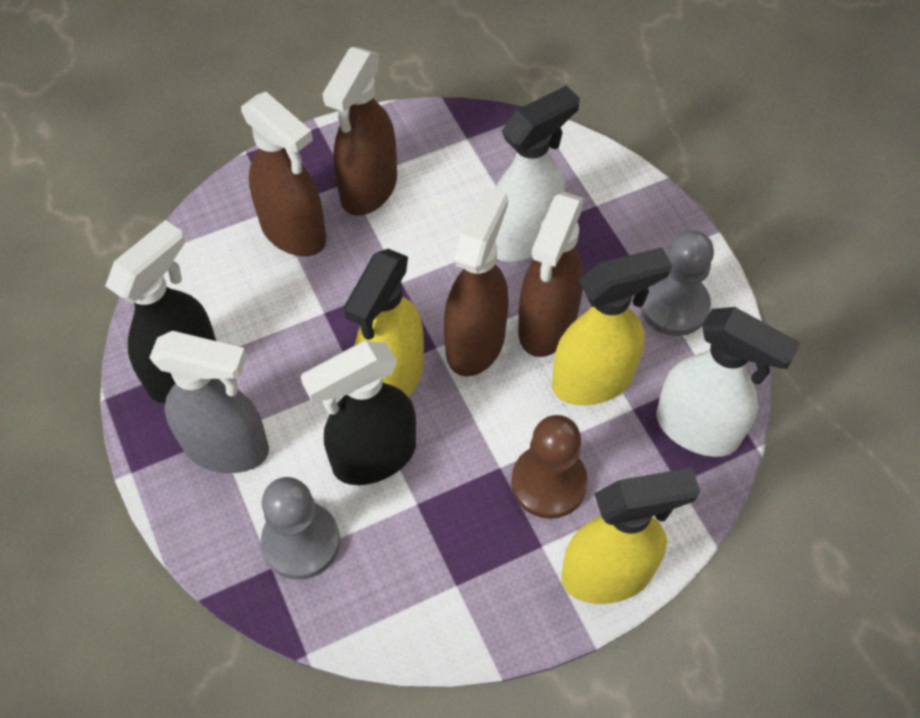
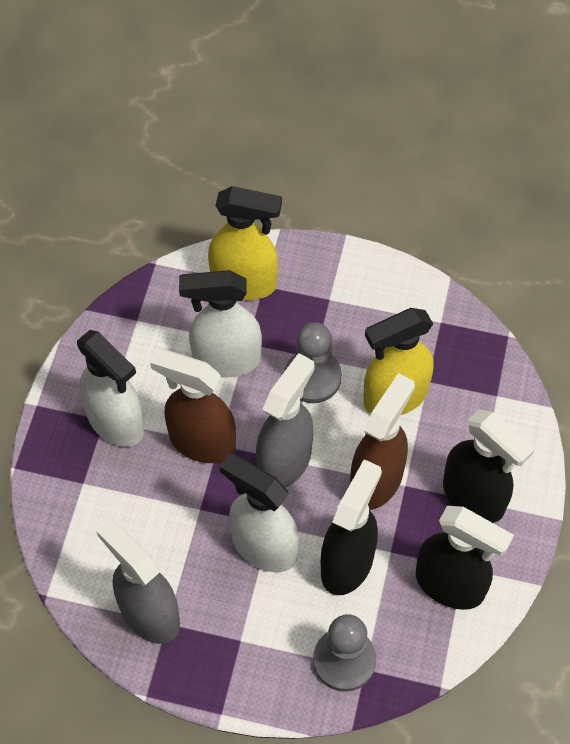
black spray bottle: [105,220,216,403] [300,341,416,485] = 2 -> [321,459,382,595] [416,506,514,610] [443,409,534,523] = 3
brown pawn: [511,415,588,519] = 1 -> none = 0
brown spray bottle: [241,92,326,257] [322,47,397,216] [444,187,509,377] [518,192,584,357] = 4 -> [150,348,236,463] [350,373,415,510] = 2
grey spray bottle: [149,331,269,473] = 1 -> [96,519,180,644] [256,353,315,488] = 2
white spray bottle: [495,85,580,262] [656,307,801,457] = 2 -> [77,330,144,447] [179,270,262,378] [219,453,299,572] = 3
yellow spray bottle: [343,249,424,397] [552,247,672,405] [561,468,700,604] = 3 -> [208,186,282,300] [363,308,433,415] = 2

